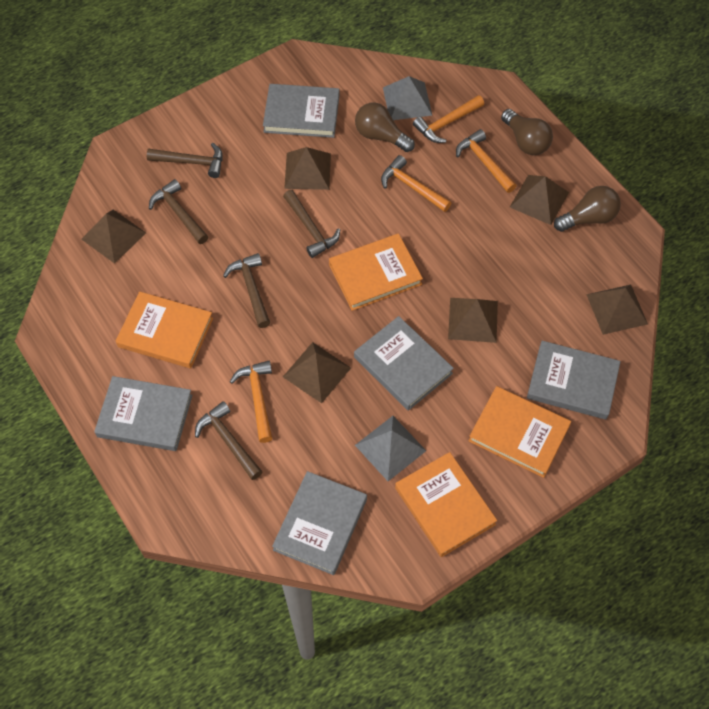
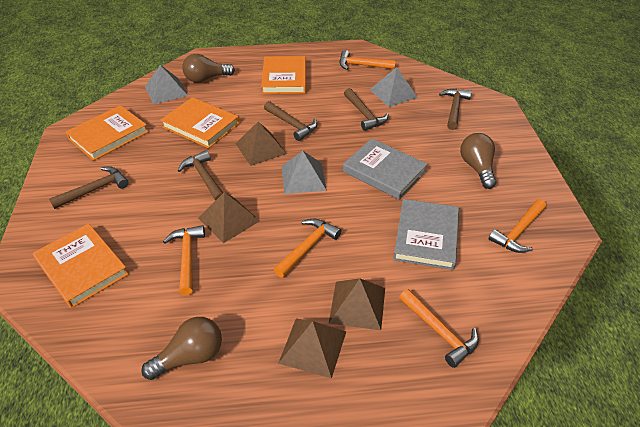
brown pyramid: [81,210,146,264] [283,342,351,403] [284,147,331,190] [448,298,498,343] [510,175,569,225] [586,285,648,335] = 6 -> [198,192,260,243] [235,122,287,166] [278,318,346,378] [329,278,385,330] = 4
grey book: [94,376,193,451] [263,84,339,138] [272,471,367,575] [354,316,454,411] [527,341,621,420] = 5 -> [343,138,428,200] [393,199,459,270] = 2
grey pyramid: [355,416,426,481] [383,76,433,120] = 2 -> [145,65,188,105] [281,151,327,194] [370,67,418,107] = 3
orange hammer: [230,361,273,443] [381,155,451,212] [413,95,484,143] [456,129,517,193] = 4 -> [163,225,205,296] [274,219,341,278] [339,50,396,70] [399,289,479,368] [489,199,546,253] = 5

